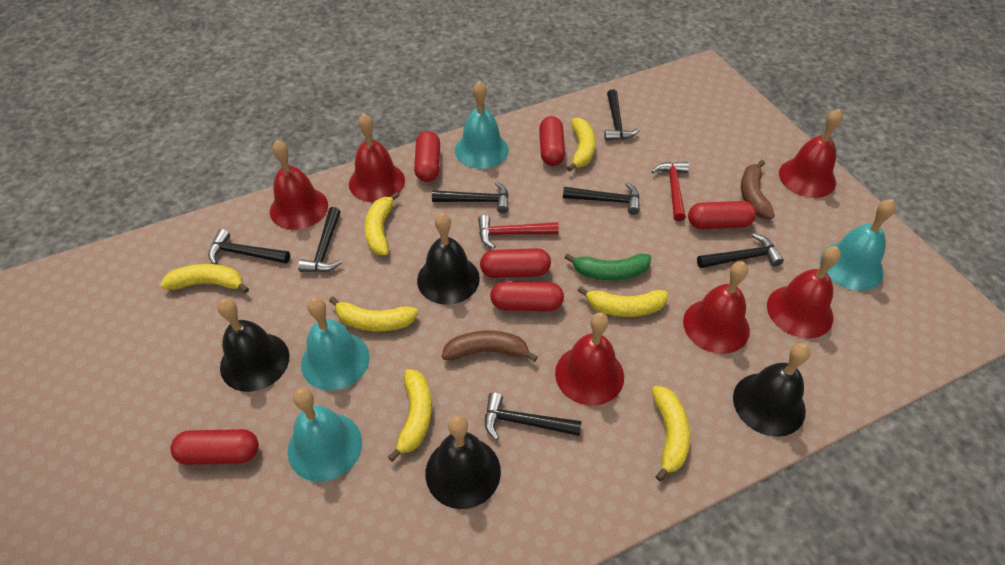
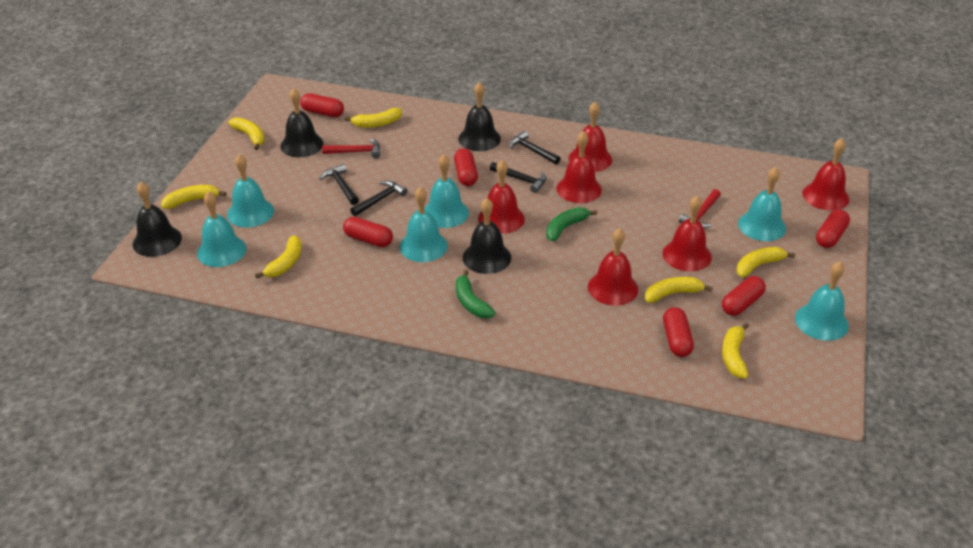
black hammer: [208,229,290,264] [298,207,342,272] [432,182,509,213] [485,392,582,440] [563,183,640,215] [604,89,639,141] [697,233,784,268] = 7 -> [320,164,359,205] [350,180,407,216] [490,162,547,193] [509,131,561,165] = 4
brown banana: [442,331,538,362] [741,160,775,219] = 2 -> none = 0
green banana: [564,253,651,280] = 1 -> [456,270,496,318] [546,207,597,241] = 2
turquoise bell: [288,388,362,482] [301,298,370,391] [455,81,509,169] [820,199,896,291] = 4 -> [197,191,246,267] [227,154,274,228] [399,187,448,262] [424,154,469,228] [738,167,786,241] [795,261,849,341] = 6

